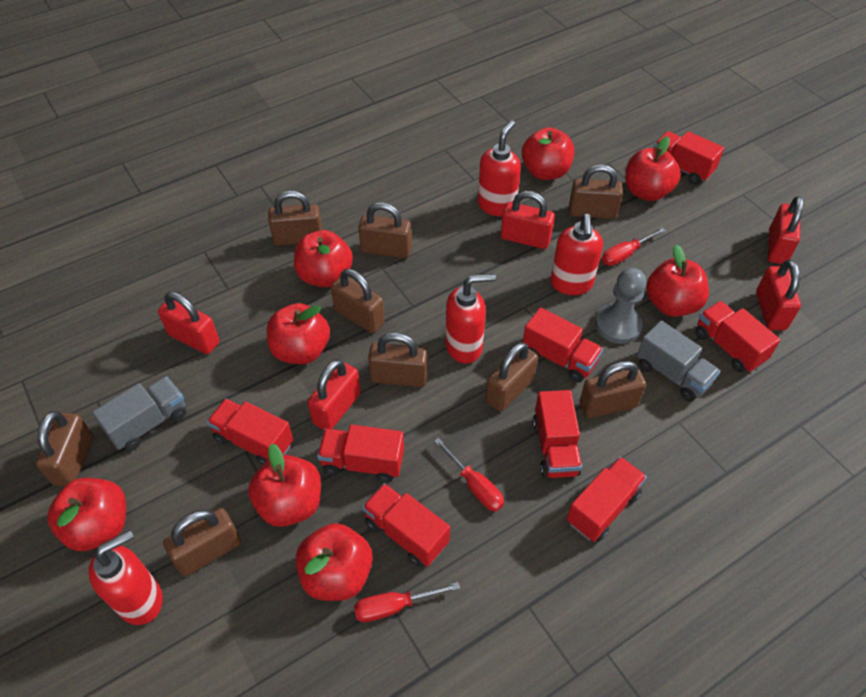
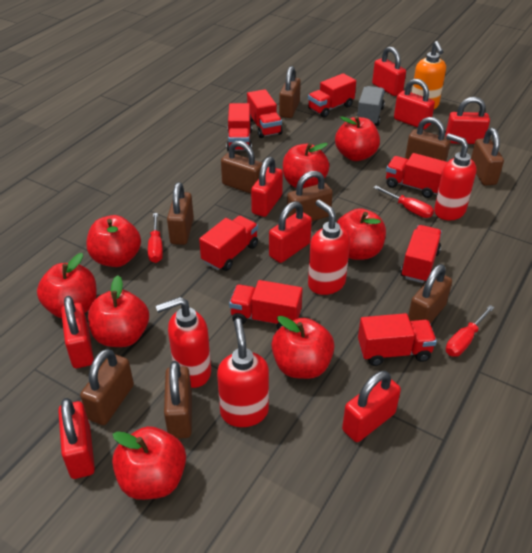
grey pawn: [595,268,646,344] = 1 -> none = 0
grey truck: [92,376,186,451] [637,321,720,402] = 2 -> [356,86,385,126] = 1
orange soap dispenser: none = 0 -> [412,41,446,109] = 1
red padlock: [158,292,219,354] [308,359,361,430] [501,191,555,249] [756,260,801,330] [768,196,804,264] = 5 -> [58,398,95,479] [61,296,94,368] [251,157,283,217] [269,201,312,263] [342,371,401,442] [372,47,406,96] [394,79,435,129] [445,97,490,144] = 8

